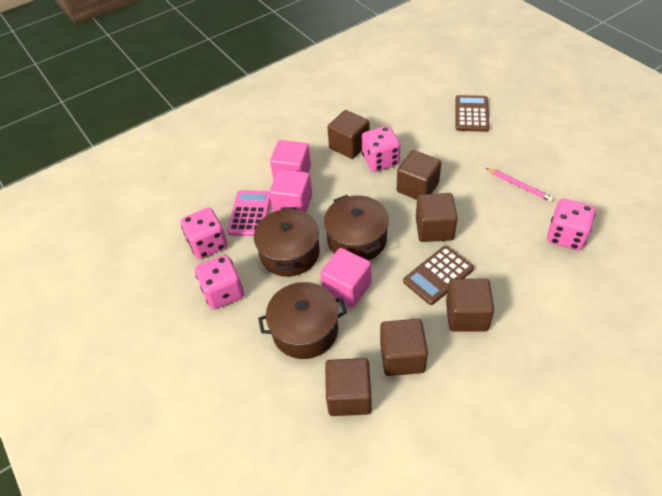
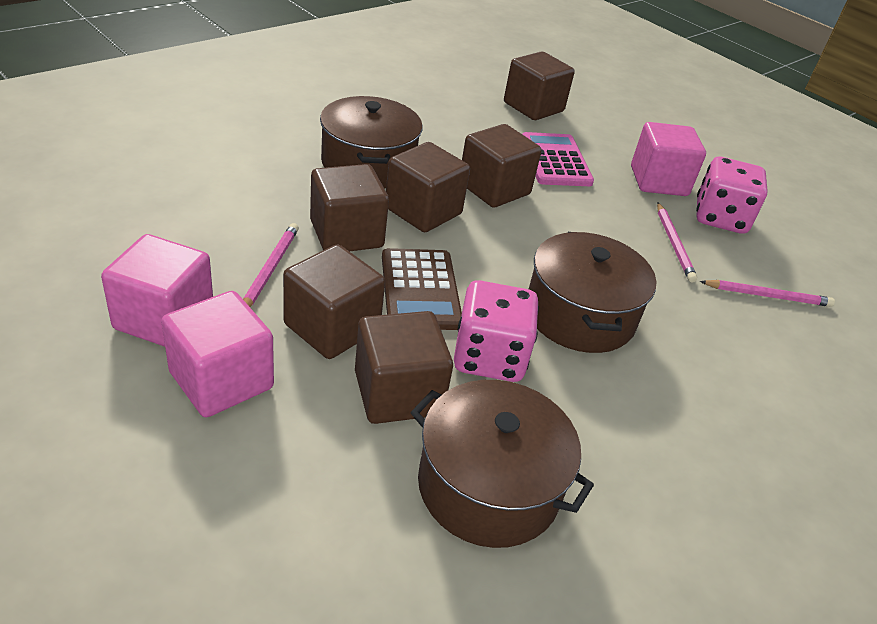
brown calculator: [403,246,474,305] [455,95,489,132] = 2 -> [382,248,462,330] = 1
pink dice: [180,208,227,259] [195,255,244,309] [362,126,400,172] [547,199,595,250] = 4 -> [454,280,539,382] [696,157,768,234] = 2
pink pencil: [486,168,553,202] = 1 -> [243,223,299,307] [657,203,698,283] [700,280,835,307] = 3

